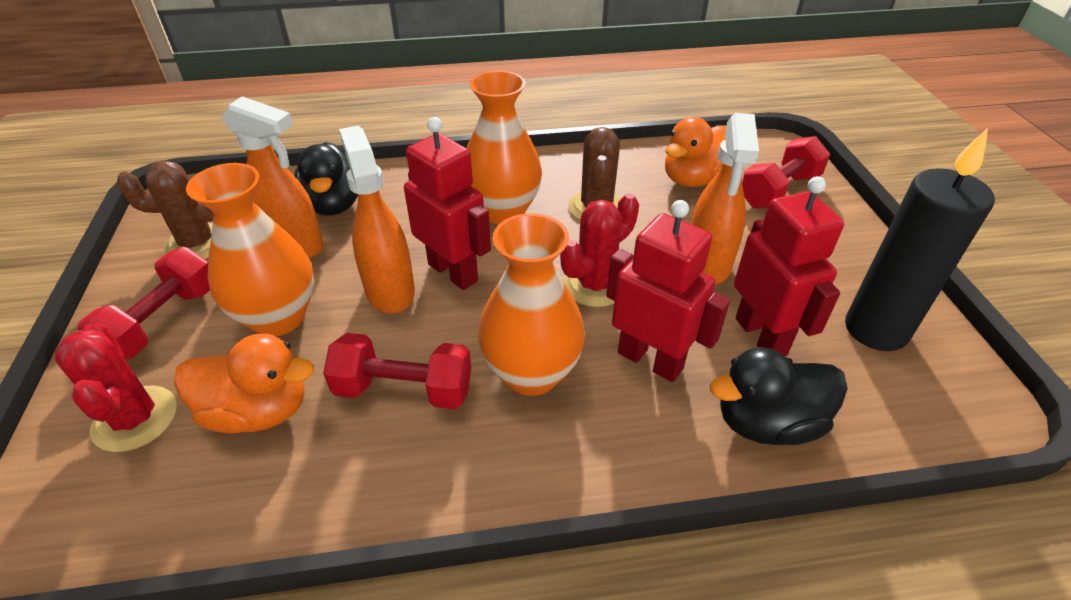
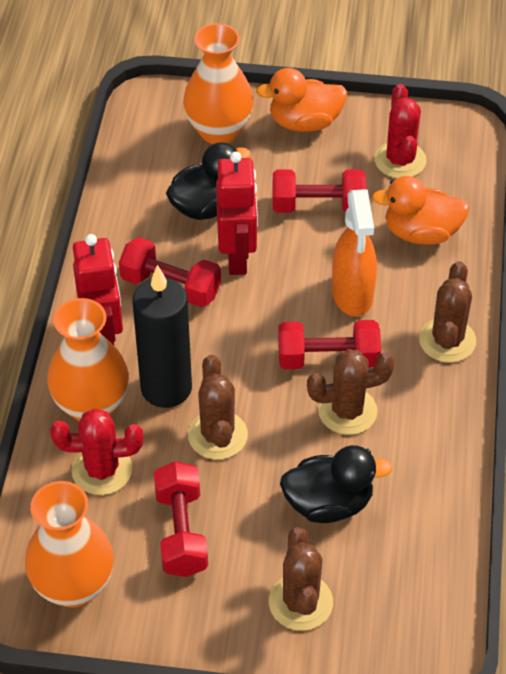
brown cactus: [117,161,214,259] [568,127,621,220] = 2 -> [188,355,248,460] [269,527,333,631] [307,349,395,435] [419,261,476,363] = 4
orange spray bottle: [222,96,324,259] [339,126,415,313] [691,113,759,284] = 3 -> [332,189,377,316] = 1
red dumbbell: [78,247,210,360] [323,333,471,409] [742,136,830,209] = 3 -> [119,237,221,307] [154,461,208,577] [273,170,366,213] [278,320,381,369] = 4
red robot: [404,117,491,290] [606,200,730,382] [734,176,844,356] = 3 -> [73,234,123,345] [216,152,258,275] = 2

